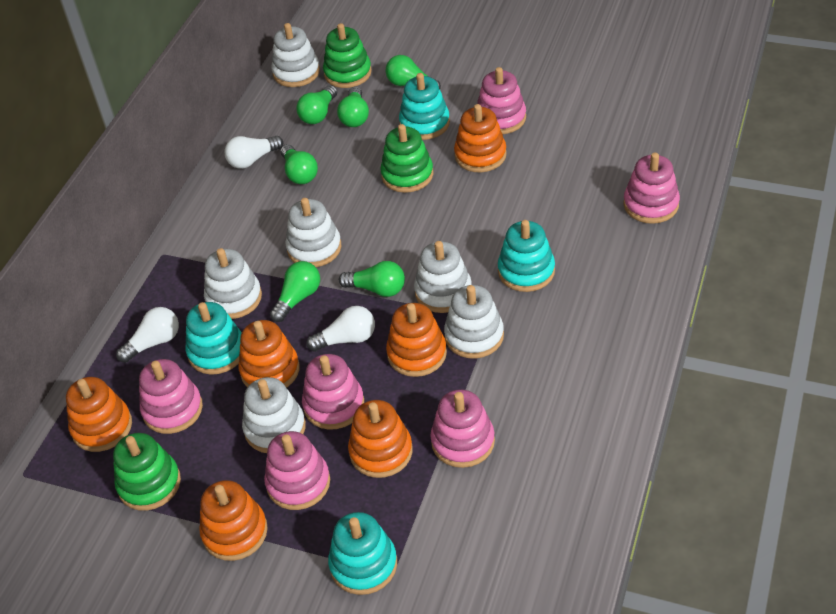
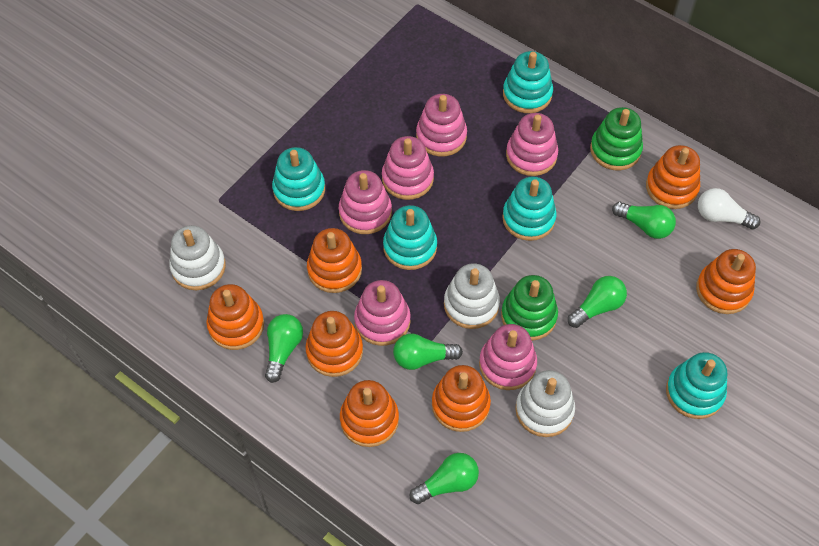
green light bulb: [270,261,320,322] [280,144,318,184] [296,85,337,124] [337,86,369,127] [339,261,405,297] [385,55,441,89] = 6 -> [265,314,303,383] [393,334,463,370] [410,453,479,504] [568,276,627,328] [612,202,676,239] = 5
green stacking toy: [113,433,181,511] [323,23,372,88] [380,124,433,193] = 3 -> [501,275,558,341] [590,107,643,170] = 2
orange stacking toy: [66,377,132,452] [199,480,268,561] [239,320,300,388] [348,400,413,478] [386,303,447,377] [454,104,507,172] = 6 -> [206,284,264,350] [306,311,363,377] [307,228,362,293] [340,380,399,447] [432,365,491,432] [646,145,700,209] [696,249,756,314] = 7
turquoise stacking toy: [186,302,242,375] [328,512,397,595] [399,73,450,140] [498,220,555,292] = 4 -> [272,147,325,211] [383,205,437,270] [502,176,557,241] [503,51,553,113] [666,352,727,419] = 5
white light bulb: [116,307,179,363] [224,136,283,169] [306,306,375,351] = 3 -> [698,188,760,229] = 1
white stacking toy: [204,248,262,319] [242,377,306,453] [271,23,320,87] [285,198,341,267] [414,241,472,313] [444,285,504,359] = 6 -> [169,225,226,290] [444,263,500,329] [515,370,575,437] = 3

